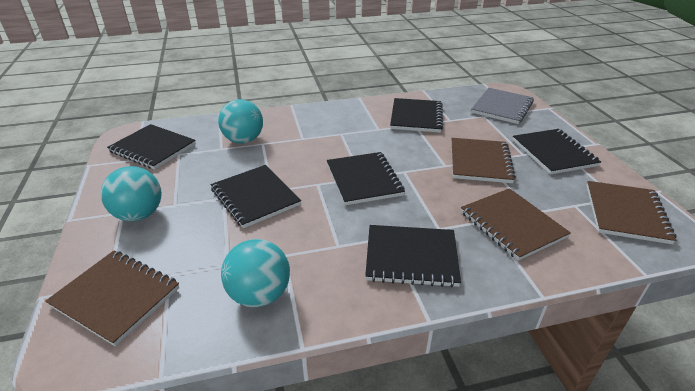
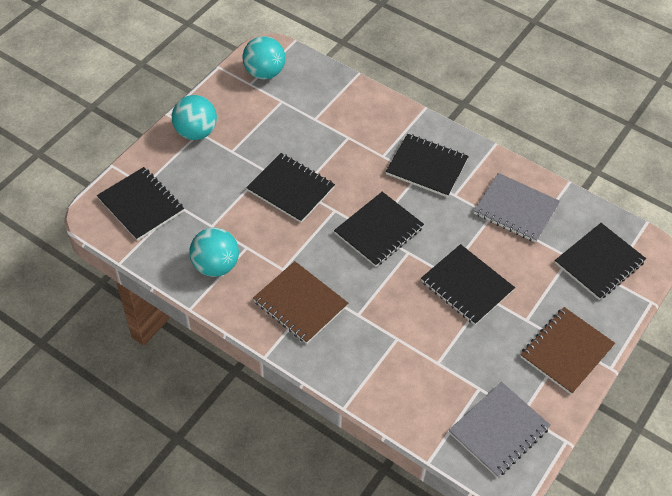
brown notebook: [45,251,179,346] [451,138,516,183] [461,188,571,261] [586,181,677,244] = 4 -> [253,261,348,344] [521,307,615,395] = 2
grey notebook: [471,88,534,124] = 1 -> [449,382,551,478] [474,173,560,243] = 2

